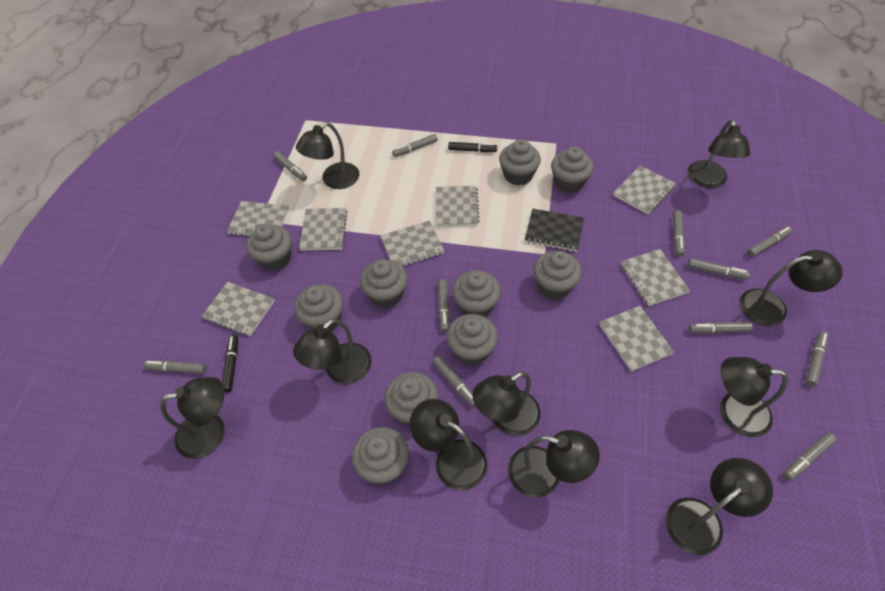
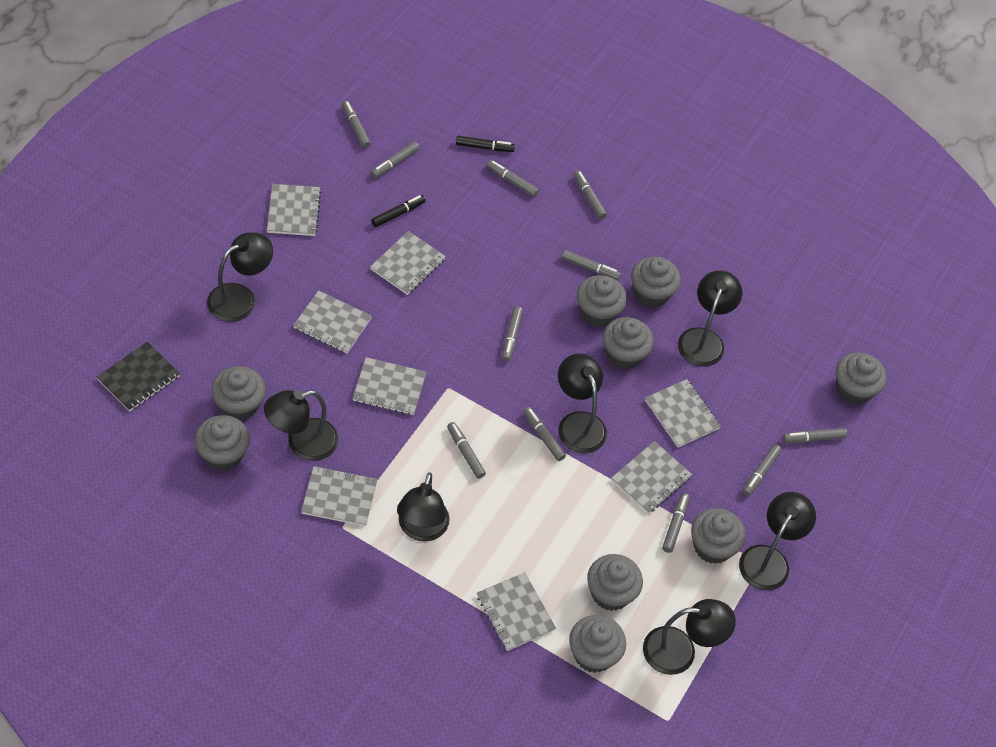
black lamp: [160,377,225,459] [293,318,372,384] [296,122,359,189] [410,399,487,491] [472,371,541,436] [508,430,600,498] [665,458,773,555] [688,119,750,188] [720,357,788,437] [739,250,843,326] = 10 -> [207,232,273,322] [264,390,338,461] [397,473,450,542] [558,353,607,453] [643,599,736,675] [678,270,742,367] [739,492,816,590] = 7
grey cupcake: [246,224,292,271] [295,284,343,331] [352,427,409,484] [360,259,407,308] [385,372,439,426] [447,314,498,365] [452,270,501,317] [499,139,541,186] [533,251,582,299] [551,147,594,193] = 10 -> [195,415,250,471] [211,366,266,421] [569,615,626,673] [577,275,627,327] [587,554,643,611] [603,317,654,370] [631,257,681,308] [691,508,745,564] [836,353,887,405] = 9

